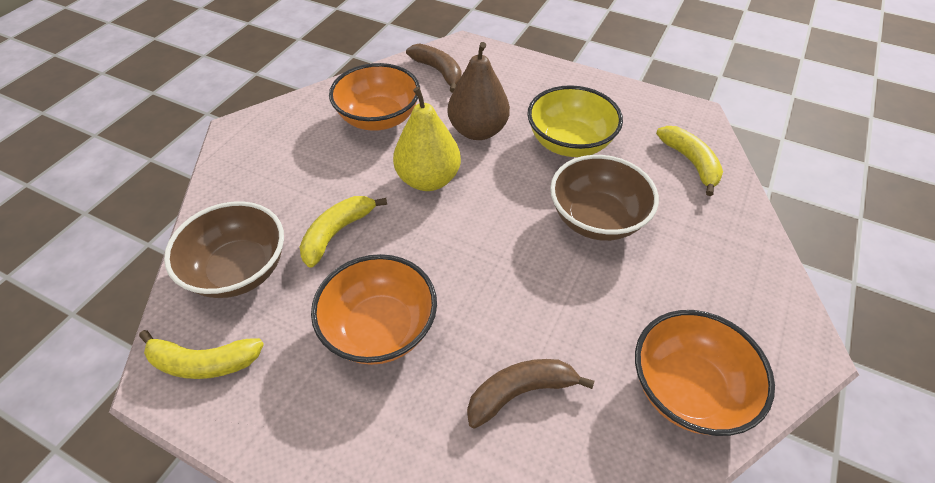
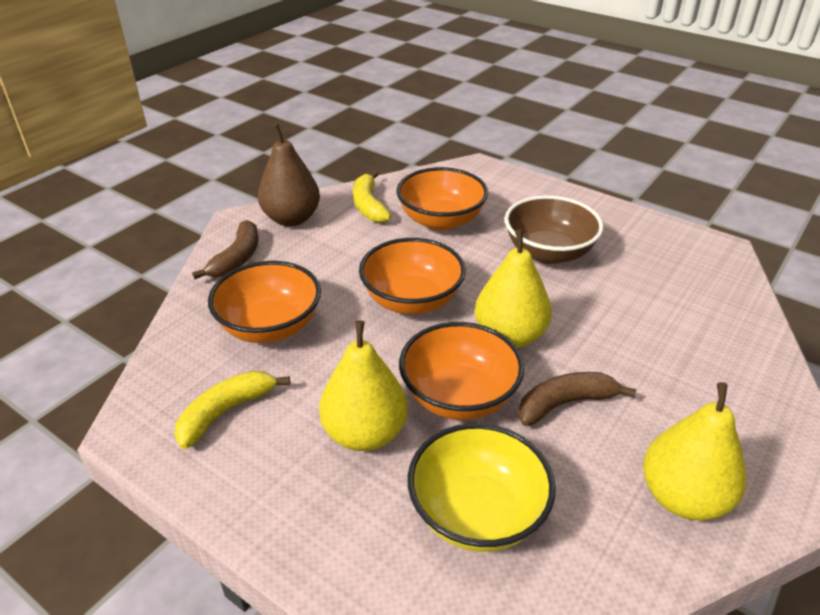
brown bowl: [164,201,284,298] [550,155,659,241] = 2 -> [505,195,604,264] = 1
orange bowl: [311,254,437,365] [329,63,420,131] [635,310,775,436] = 3 -> [208,261,321,343] [359,238,466,314] [397,167,488,231] [399,322,524,420] = 4
yellow banana: [139,330,264,379] [300,196,387,268] [656,126,723,196] = 3 -> [175,371,290,449] [353,171,391,223] = 2
yellow pear: [393,87,461,191] = 1 -> [319,321,408,451] [475,229,552,348] [643,382,746,520] = 3

